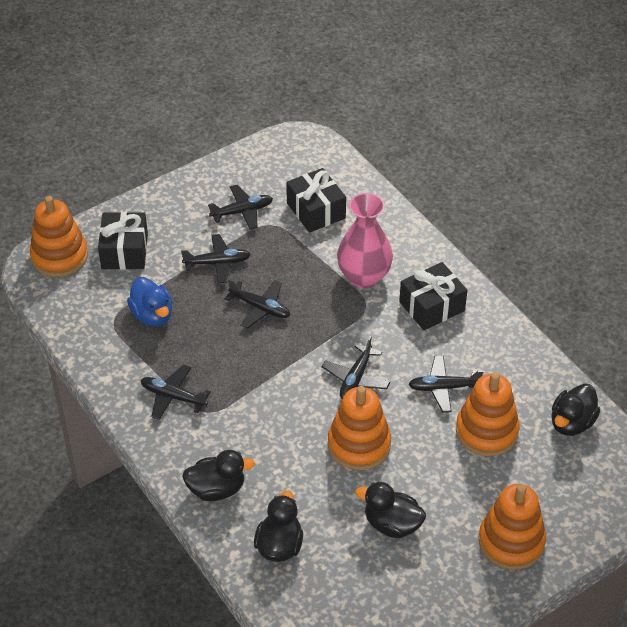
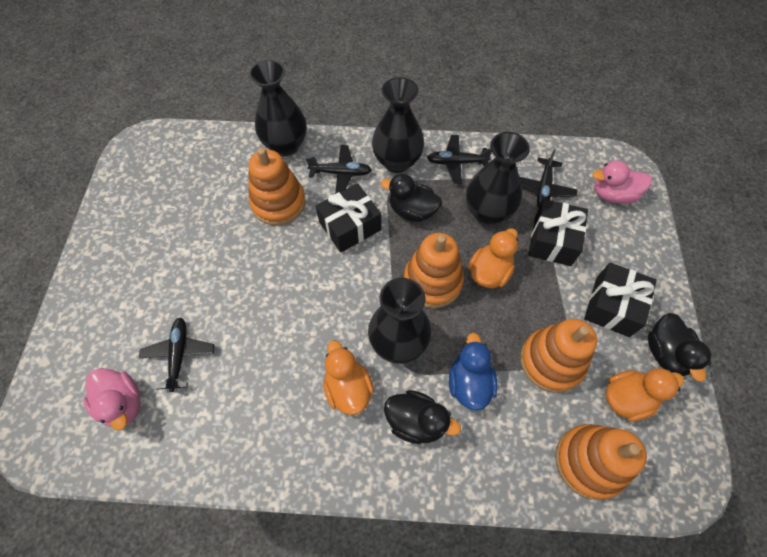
black duck: [182,450,255,501] [254,491,303,562] [355,482,426,538] [551,383,600,436] = 4 -> [381,174,442,222] [384,390,461,444] [648,313,711,382] = 3
black plane: [140,365,211,420] [181,234,251,284] [208,185,273,230] [225,279,290,328] [322,336,390,399] [408,356,483,413] = 6 -> [139,317,214,392] [306,145,372,194] [427,135,492,184] [519,150,578,208] = 4
black vase: none = 0 -> [249,60,307,156] [368,278,431,364] [372,77,424,173] [466,132,530,225] = 4
orange duck: none = 0 -> [323,340,374,415] [468,228,519,288] [606,368,684,421] = 3
pink duck: none = 0 -> [83,368,140,431] [592,160,652,204] = 2
pink vase: [337,193,393,288] = 1 -> none = 0

